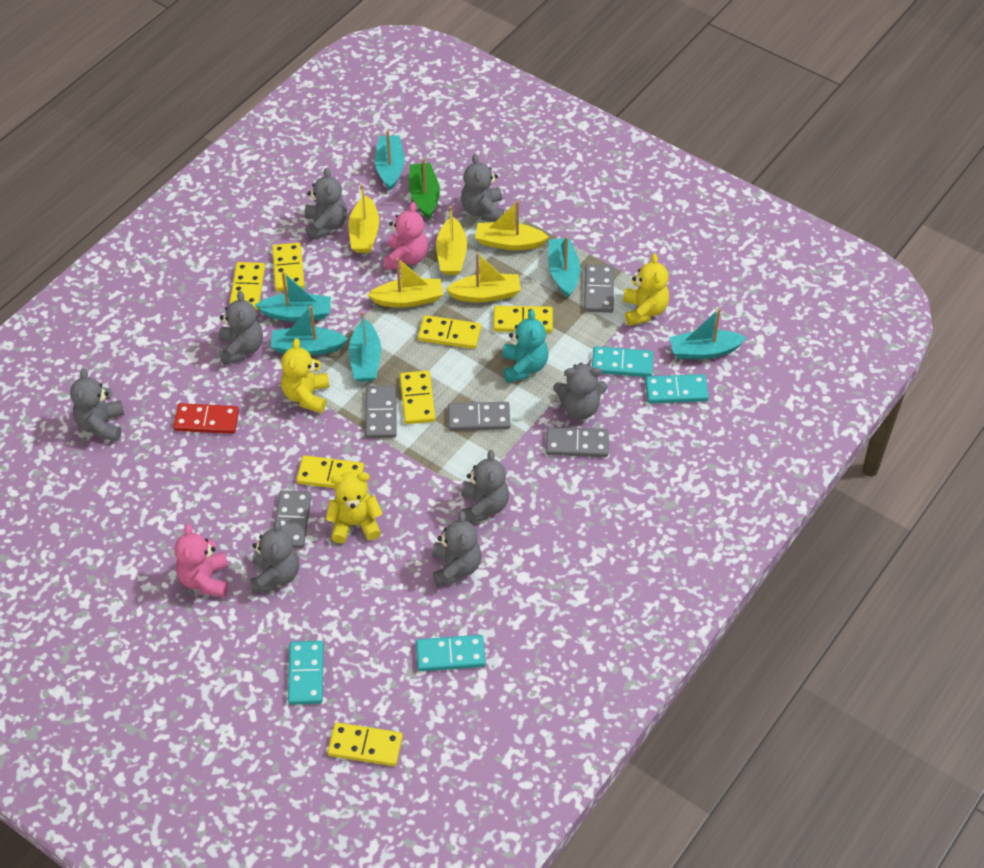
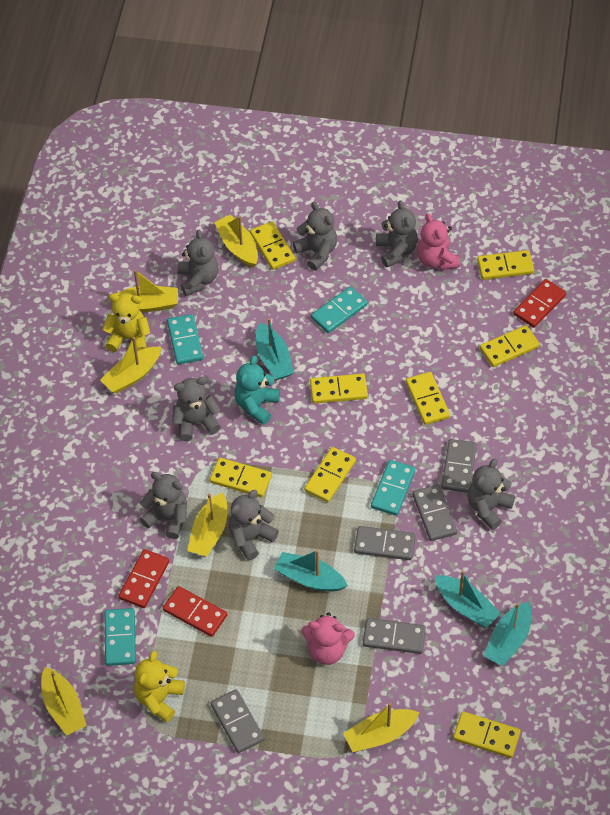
green boat: [409,158,440,219] = 1 -> none = 0
grey teddy bear: [70,368,124,442] [219,291,263,365] [250,520,299,594] [305,168,347,240] [432,511,482,587] [461,154,504,222] [461,450,509,523] [553,363,607,419] = 8 -> [140,472,187,539] [172,377,221,441] [178,230,218,296] [229,490,279,560] [293,202,337,271] [376,200,418,267] [468,459,515,530] = 7
red domino: [173,403,239,434] = 1 -> [119,549,169,608] [163,586,227,637] [513,279,566,328] = 3
turquoise boat: [255,272,331,322] [271,306,348,355] [349,311,381,382] [375,130,405,191] [548,236,580,298] [669,308,746,359] = 6 -> [256,318,294,380] [274,550,348,591] [435,570,501,628] [484,602,532,666] = 4
yellow boat: [348,184,379,253] [367,258,443,308] [436,206,467,275] [445,253,521,302] [475,200,549,250] = 5 -> [41,667,87,736] [101,337,161,393] [116,270,178,312] [187,492,227,557] [214,215,258,267] [343,703,420,752] = 6
yellow domino: [229,262,265,310] [272,242,304,291] [297,455,364,488] [328,722,403,766] [400,370,435,424] [418,315,481,349] [493,306,553,333] = 7 -> [210,458,272,497] [250,221,295,270] [304,447,356,502] [310,374,368,404] [406,372,450,425] [453,711,521,758] [477,250,534,280] [480,325,540,367] = 8
yellow teddy bear: [281,338,330,413] [326,472,383,544] [623,253,669,326] = 3 -> [102,293,150,352] [134,651,185,722] = 2

